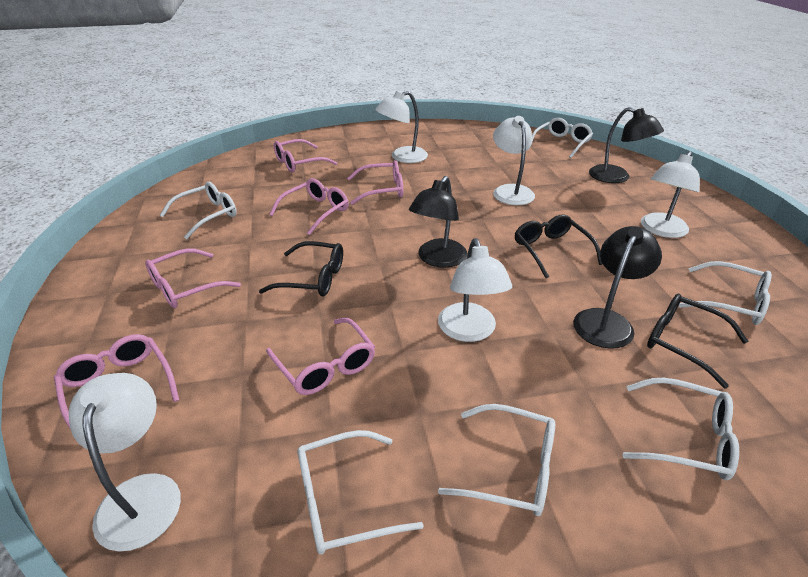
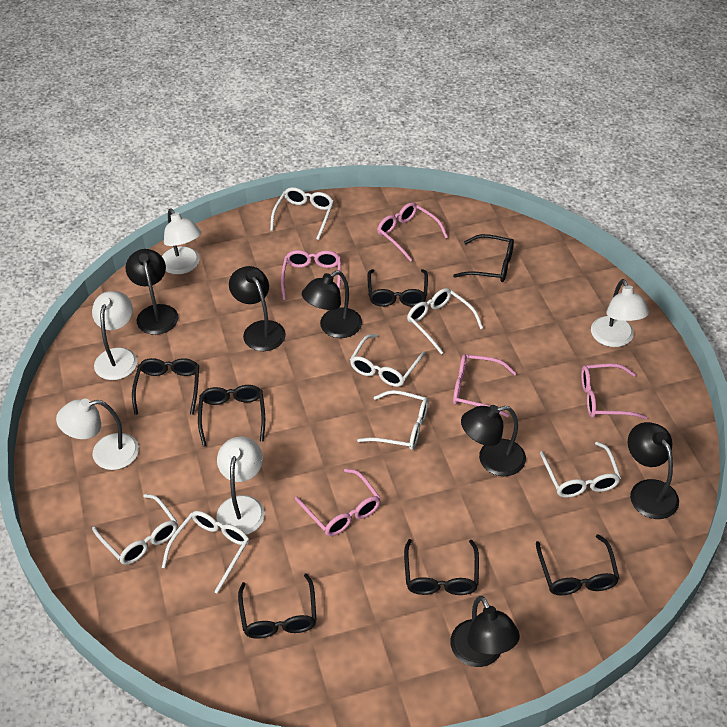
black glasses: [259,241,343,296] [515,214,603,278] [647,294,748,389] = 3 -> [132,358,199,415] [198,385,265,446] [238,573,317,639] [367,269,428,307] [404,539,479,595] [453,234,514,282] [536,534,620,595] = 7
black lamp: [409,176,467,268] [573,226,662,349] [589,107,664,183] = 3 -> [125,249,178,335] [229,266,286,351] [302,271,362,338] [451,596,520,667] [461,405,526,476] [628,422,679,519] = 6
pink glasses: [54,334,179,428] [145,248,241,308] [266,318,375,395] [269,178,349,235] [274,139,337,173] [347,160,403,205] = 6 -> [281,250,341,300] [295,469,381,536] [377,202,448,262] [453,354,517,417] [581,363,647,419] = 5
white glasses: [160,182,237,239] [297,430,424,555] [438,404,555,516] [532,117,593,158] [623,378,739,480] [679,261,772,325] = 6 -> [92,494,178,565] [162,511,249,594] [270,187,334,240] [350,334,426,387] [357,390,428,450] [407,288,483,354] [540,441,621,498] = 7

